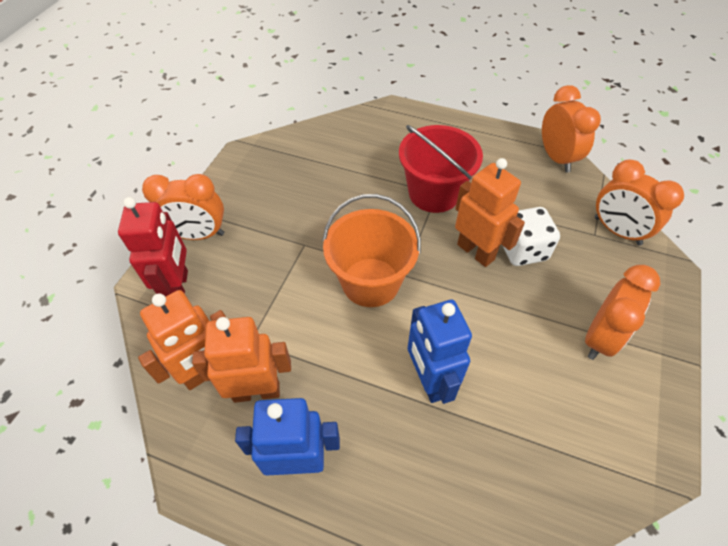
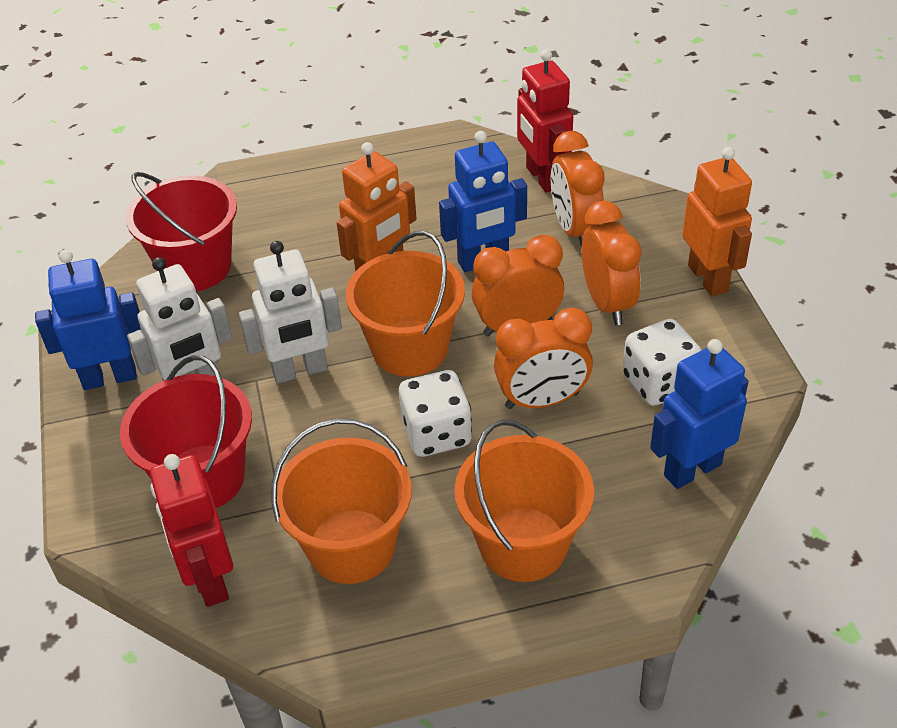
blue robot: [235,398,340,476] [408,300,472,404] = 2 -> [35,250,141,390] [439,131,527,272] [650,339,749,489] = 3
orange bucket: [322,194,421,307] = 1 -> [271,418,412,584] [346,231,465,377] [454,420,594,582] = 3
orange robot: [138,290,227,390] [192,317,291,403] [455,158,525,267] = 3 -> [337,142,416,272] [682,147,752,296] = 2
red bucket: [399,125,483,213] = 1 -> [120,355,252,508] [126,172,237,291] = 2
red robot: [118,197,188,297] = 1 -> [150,454,233,607] [517,49,573,192] = 2
white dice: [502,207,560,266] = 1 -> [399,370,472,457] [623,319,701,406] = 2
white robot: none = 0 -> [127,257,232,381] [239,241,342,384] = 2

